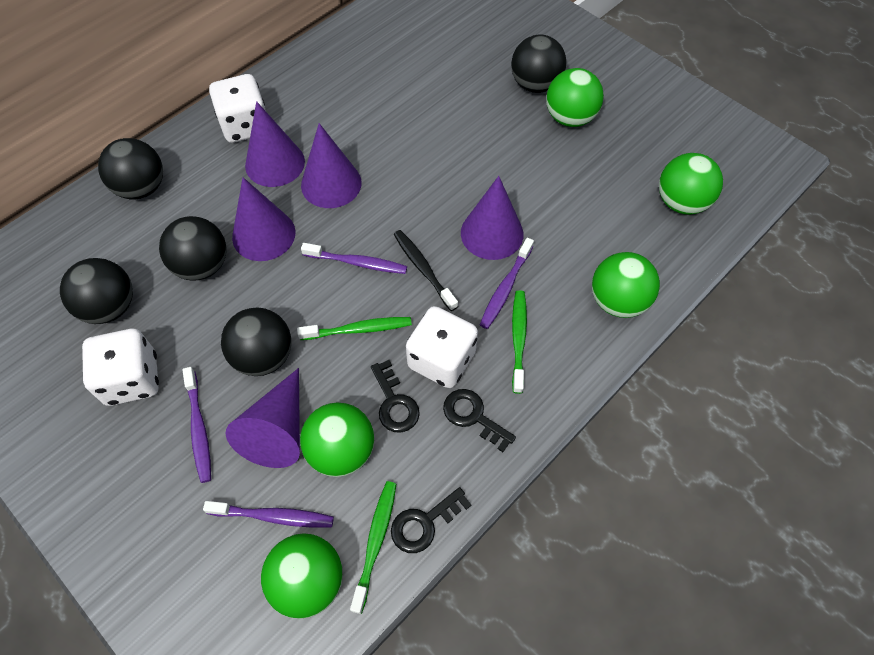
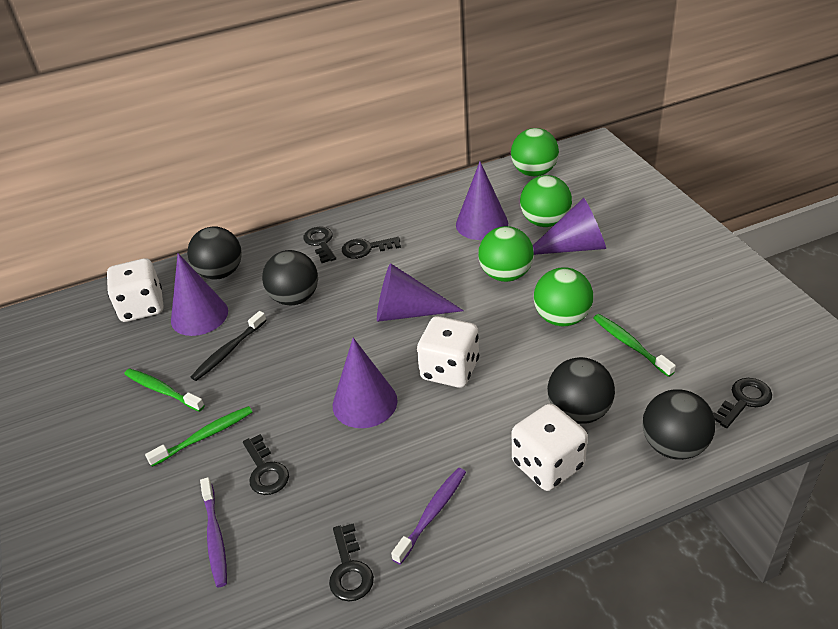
black ball: [60,258,133,324] [98,138,163,199] [159,216,227,281] [221,308,292,376] [511,35,566,93] = 5 -> [187,227,242,280] [262,250,318,305] [547,357,615,424] [643,389,715,460] = 4
black key: [371,360,420,433] [391,487,471,553] [443,389,516,452] = 3 -> [243,434,289,495] [303,227,336,263] [329,523,374,602] [342,237,401,259] [713,378,772,428] = 5
green ball: [261,533,343,619] [300,403,374,477] [546,68,604,127] [592,252,660,318] [659,153,723,215] = 5 -> [478,226,534,282] [511,128,559,176] [520,175,572,227] [534,267,593,326] = 4
purple toothbrush: [183,367,211,483] [203,501,334,528] [301,243,407,274] [480,238,534,329] = 4 -> [200,477,227,587] [391,468,466,565] = 2

